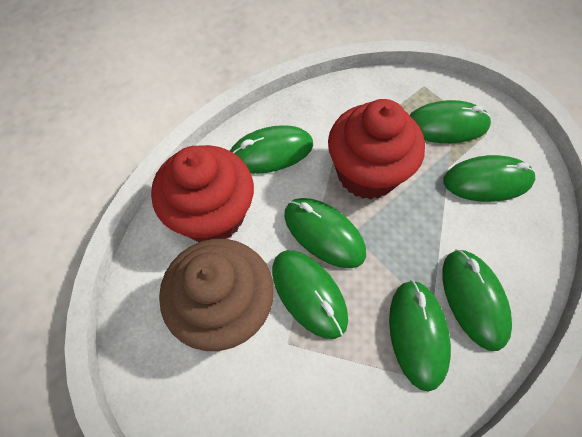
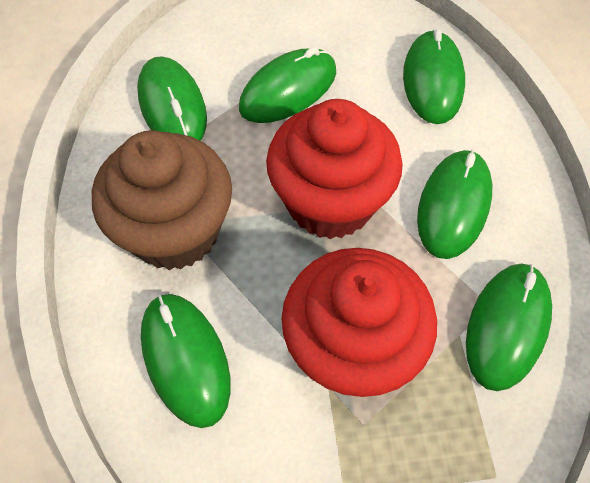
green mouse: [230,125,313,174] [272,250,348,339] [284,198,366,268] [389,280,451,392] [410,100,491,143] [442,249,512,351] [443,155,536,202] = 7 -> [137,56,207,140] [141,294,231,428] [239,47,336,123] [403,29,465,124] [417,150,492,259] [466,263,552,391] = 6

